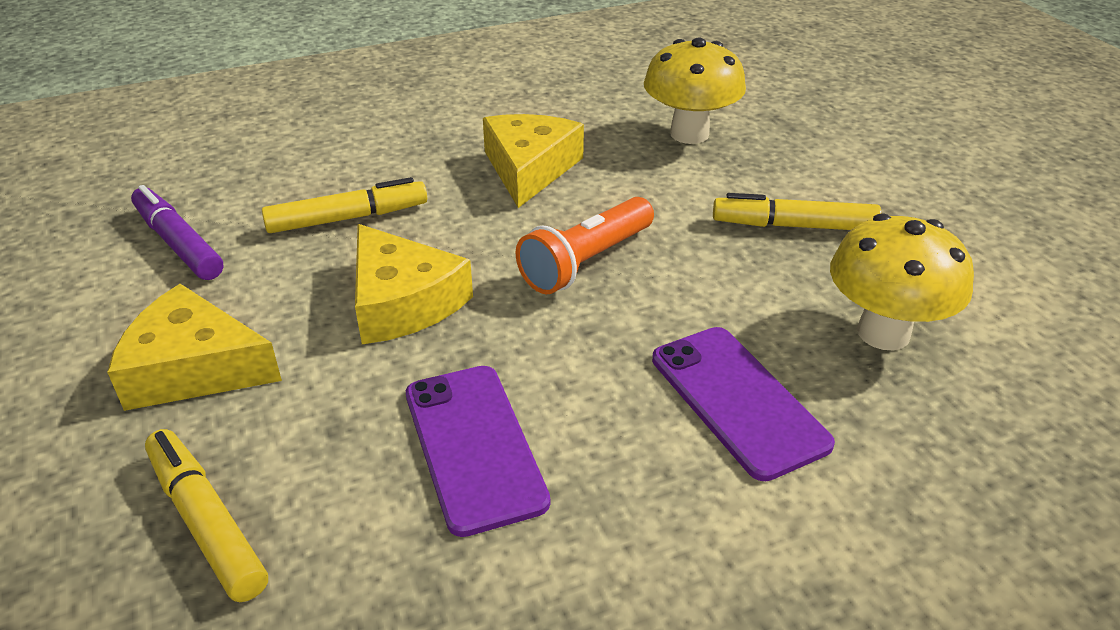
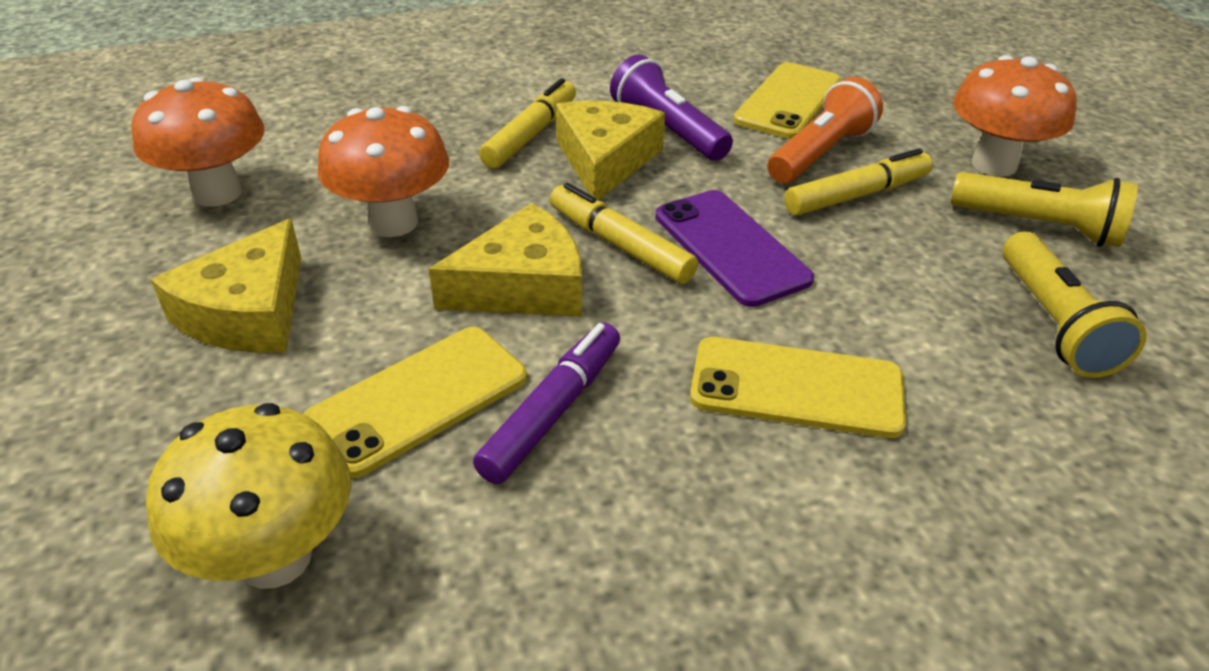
orange mushroom: none = 0 -> [131,77,264,207] [318,106,449,237] [953,55,1077,177] = 3
purple flashlight: none = 0 -> [610,55,733,161] = 1
purple phone: [406,366,550,537] [652,327,835,481] = 2 -> [655,190,814,307] = 1
yellow flashlight: none = 0 -> [951,172,1138,247] [1003,232,1147,378] = 2
yellow mushroom: [644,38,746,144] [830,213,974,350] = 2 -> [146,403,351,589] = 1
yellow phone: none = 0 -> [304,327,527,478] [690,337,906,438] [733,62,841,139] = 3

